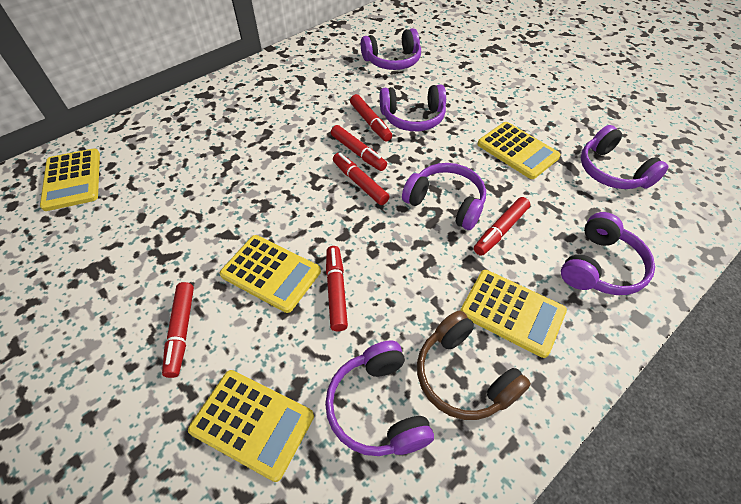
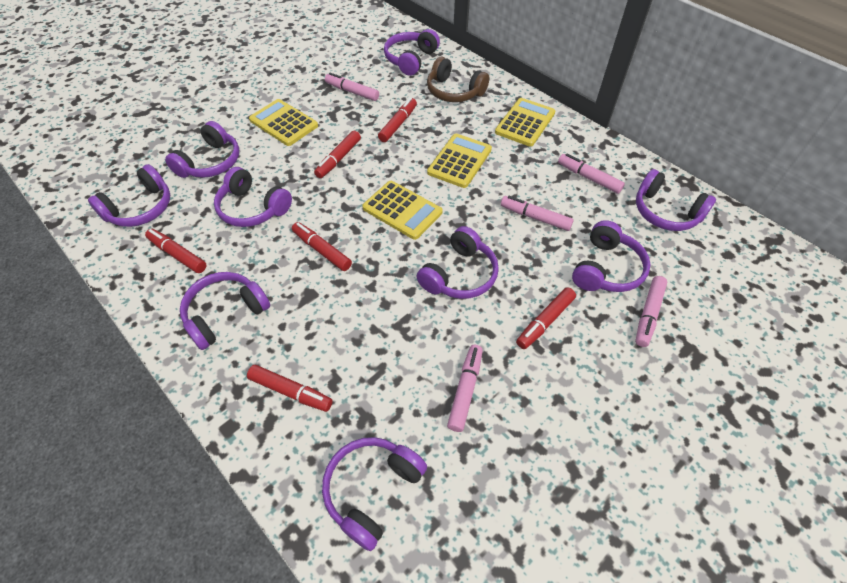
pink marker: none = 0 -> [325,73,379,101] [447,345,483,432] [501,196,574,231] [558,154,625,194] [635,276,667,347] = 5
purple headphones: [325,340,434,456] [361,28,421,70] [380,84,446,131] [402,163,486,230] [561,212,655,295] [581,125,669,189] = 6 -> [88,164,170,227] [165,121,239,178] [180,272,270,350] [214,167,292,227] [322,437,427,551] [384,29,440,76] [416,226,499,299] [572,220,651,292] [636,169,716,231] = 9
yellow calculator: [40,148,100,211] [188,370,314,482] [220,235,321,313] [460,270,567,358] [477,122,561,179] = 5 -> [249,99,318,146] [362,181,443,240] [427,134,492,188] [495,98,555,147] = 4

